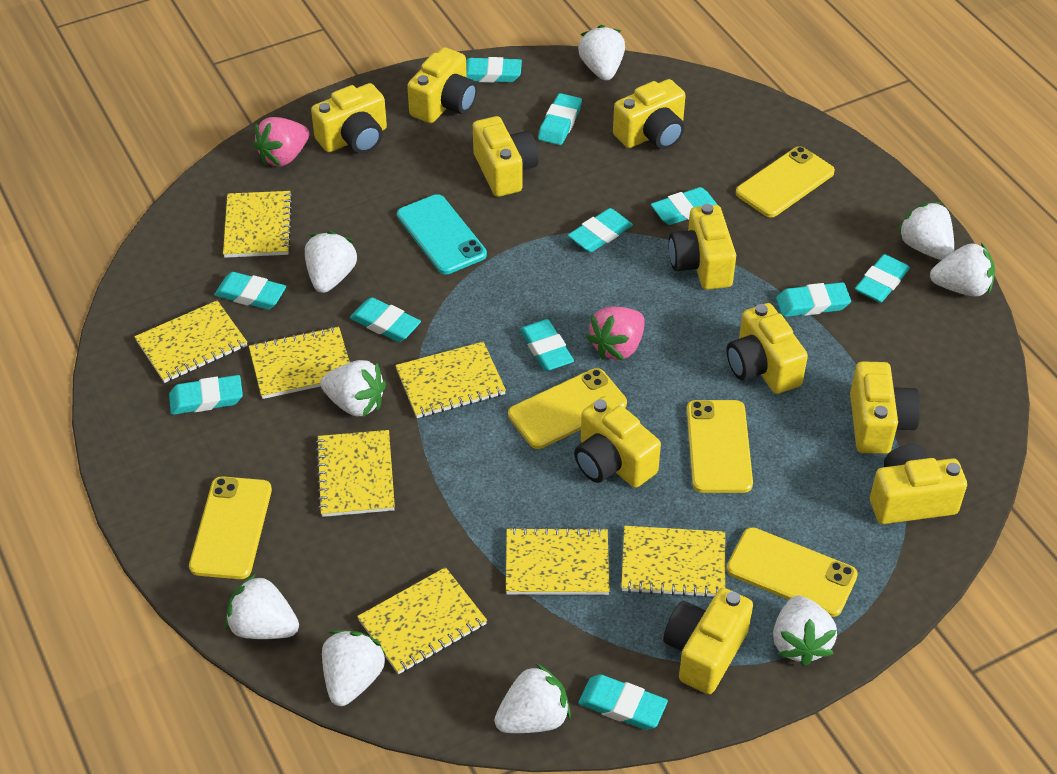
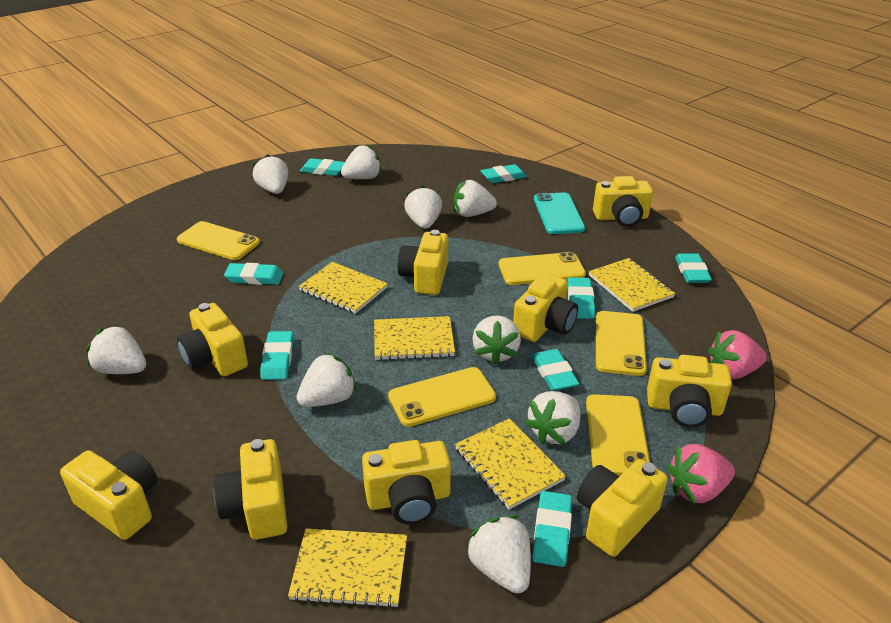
turquoise eraser: [169,375,243,415] [214,272,286,310] [350,297,421,342] [466,57,522,83] [520,319,574,371] [538,93,582,145] [568,208,633,252] [578,674,668,730] [651,187,718,225] [776,282,851,317] [855,254,910,302] = 11 -> [224,263,283,285] [260,331,293,380] [300,158,345,176] [480,164,527,183] [532,349,579,391] [532,491,572,567] [567,277,595,319] [675,253,712,283] = 8
yellow camera: [311,83,387,154] [407,47,477,123] [473,116,539,197] [574,396,661,488] [613,79,686,149] [663,588,753,694] [669,204,736,290] [727,303,808,394] [850,361,921,454] [870,444,967,524] = 10 -> [60,450,158,540] [177,303,248,376] [214,439,287,540] [362,440,451,524] [397,230,448,295] [513,273,578,342] [577,459,668,557] [593,176,653,227] [647,355,732,428] = 9
yellow notebook: [134,300,247,383] [223,191,293,258] [249,326,350,399] [315,430,395,517] [357,567,487,674] [395,342,506,418] [506,527,610,595] [621,526,725,598] = 8 -> [288,528,407,608] [298,262,388,314] [374,316,455,360] [455,418,566,510] [589,258,675,312] = 5

